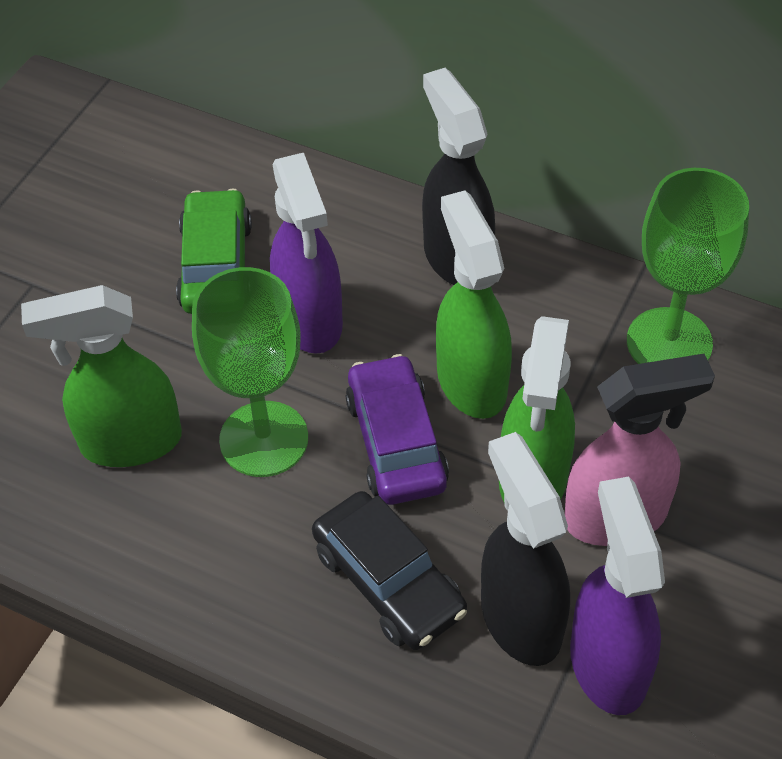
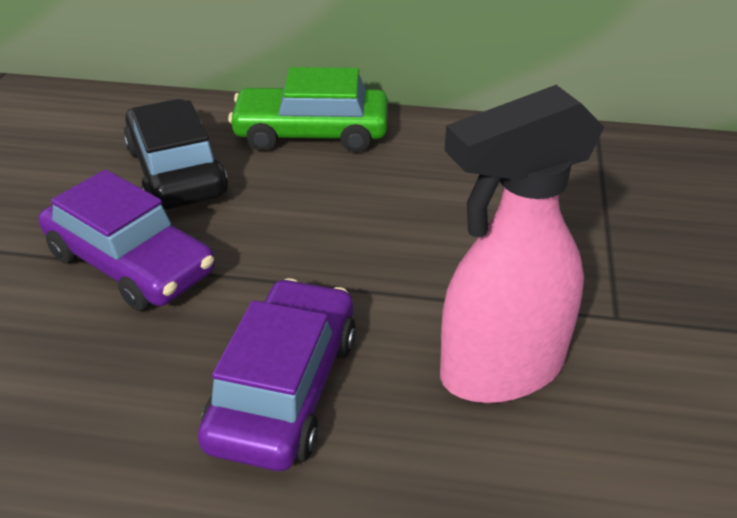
black spray bottle: [422,68,495,285] [481,432,570,666] = 2 -> none = 0
green goblet: [192,267,308,477] [627,168,749,364] = 2 -> none = 0
green spray bottle: [21,285,182,467] [436,190,512,419] [499,316,575,501] = 3 -> none = 0
purple car: [346,354,449,505] = 1 -> [39,170,215,311] [198,278,356,471] = 2
purple spray bottle: [270,153,343,354] [570,477,665,715] = 2 -> none = 0

